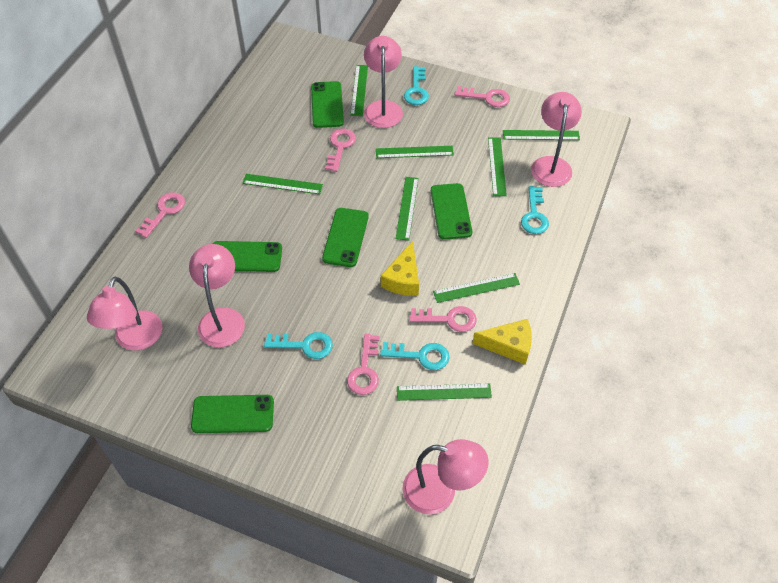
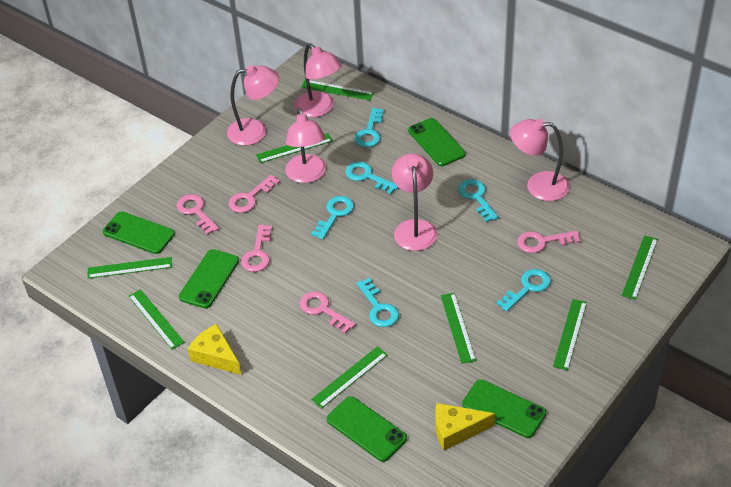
turquoise key: [264,332,333,359] [380,342,450,370] [404,66,429,105] [521,186,549,234] = 4 -> [311,196,354,240] [345,161,399,194] [354,108,384,147] [357,278,399,327] [458,179,499,222] [496,269,551,312] = 6

